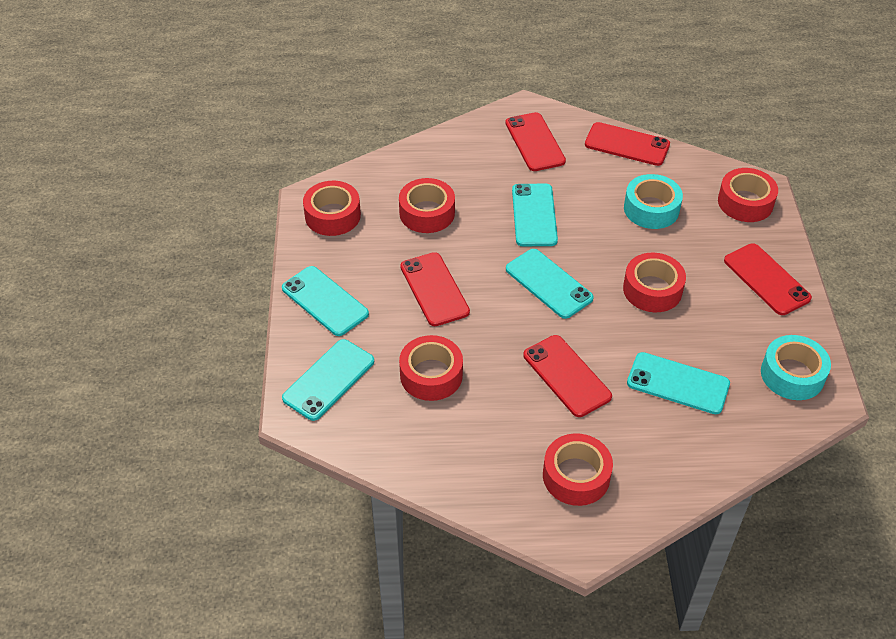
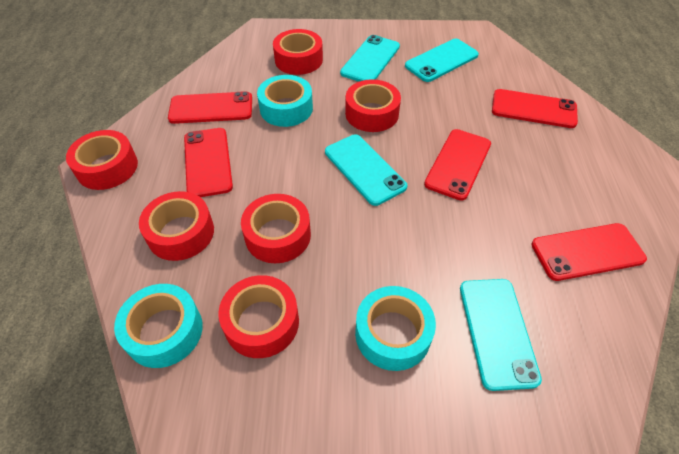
turquoise phone: [282,266,369,336] [282,339,374,421] [506,249,594,319] [512,184,558,246] [627,352,730,414] = 5 -> [325,134,407,206] [340,35,400,82] [405,39,479,82] [460,279,542,391] = 4
turquoise tape: [624,174,683,229] [761,335,831,400] = 2 -> [114,284,203,368] [257,75,313,127] [355,286,436,371] = 3

